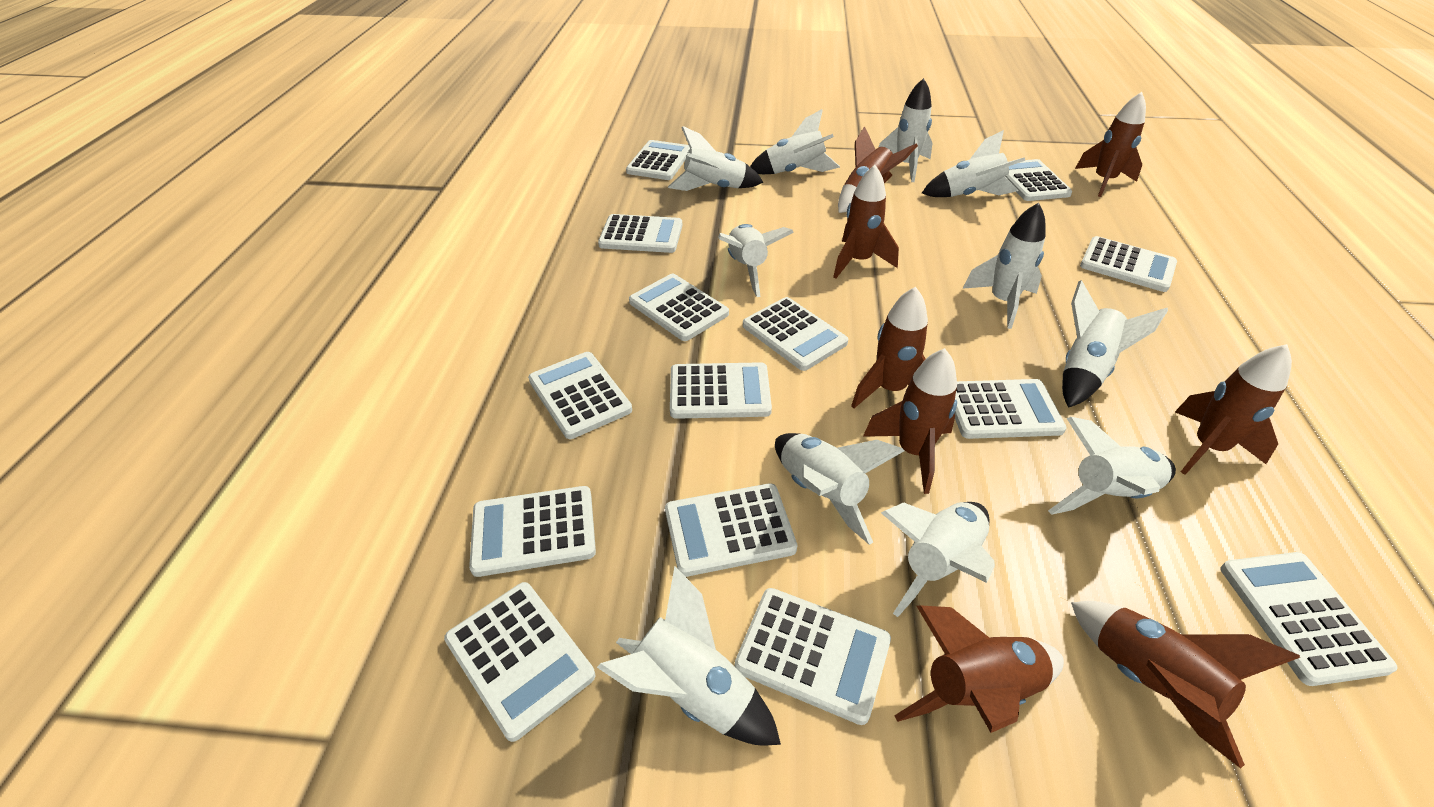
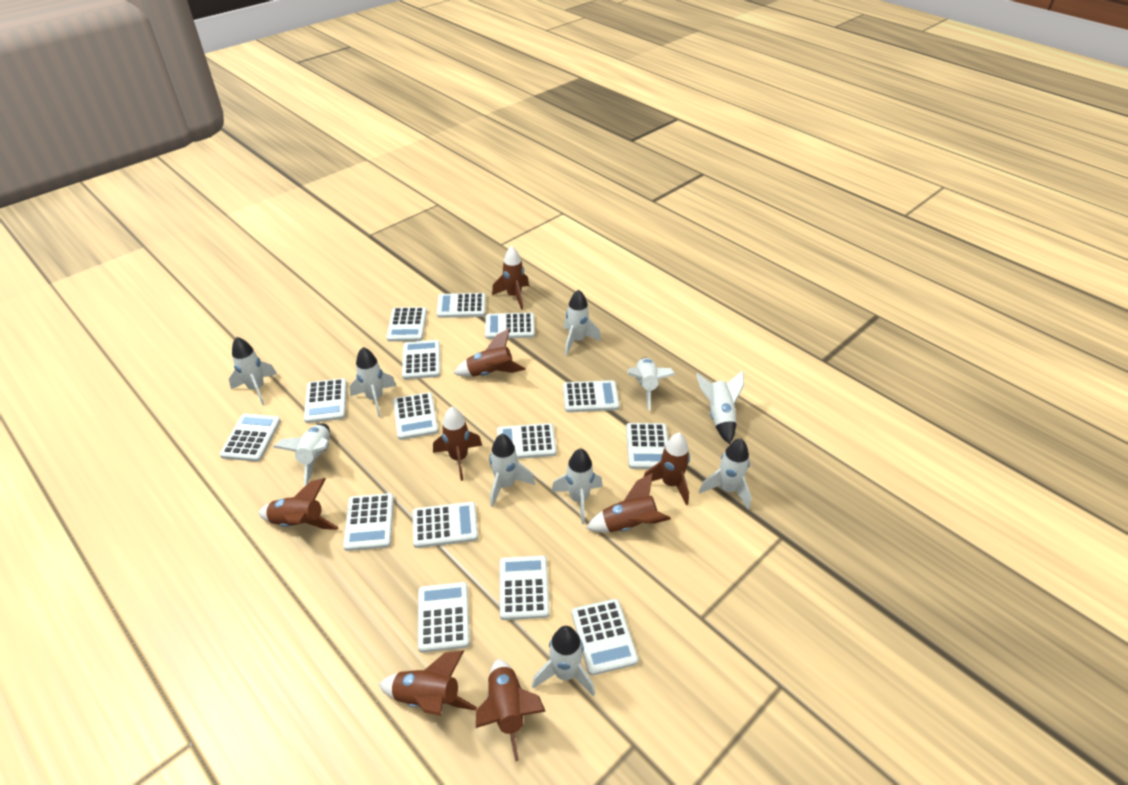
white calculator: [444,582,595,742] [469,486,596,577] [528,352,632,439] [598,214,682,253] [626,140,690,180] [629,274,729,341] [665,483,797,577] [670,362,772,419] [735,588,891,725] [743,297,848,371] [954,379,1067,439] [1005,159,1072,201] [1080,236,1177,292] [1220,552,1398,686] = 14 -> [220,414,281,462] [304,378,347,423] [343,493,394,551] [386,307,427,342] [393,392,438,440] [402,340,440,379] [413,502,478,548] [418,582,470,653] [437,293,486,318] [485,313,535,339] [497,423,556,459] [499,555,550,620] [563,380,620,412] [572,599,639,675] [626,423,668,469] = 15
white rocket: [597,566,781,745] [668,126,763,191] [718,224,794,297] [750,109,840,174] [775,433,904,545] [879,78,932,182] [881,502,995,617] [922,130,1025,197] [963,203,1046,329] [1048,417,1176,515] [1062,280,1168,408] = 11 -> [229,337,277,406] [273,423,330,486] [349,347,396,417] [489,434,535,507] [532,626,595,696] [551,448,603,524] [564,289,601,355] [628,358,676,410] [696,370,744,444] [699,438,751,509] = 10

